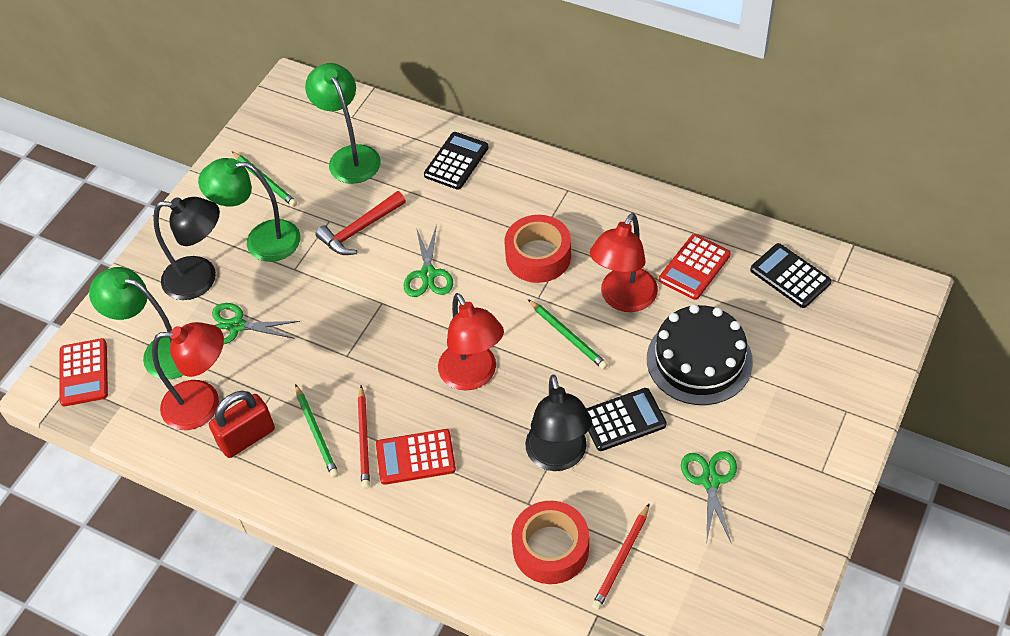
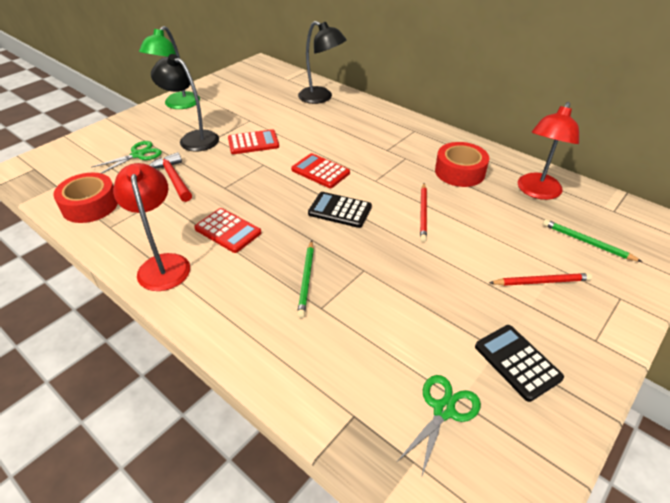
black cake: [647,304,753,405] = 1 -> none = 0
black calculator: [424,132,489,190] [586,388,667,451] [750,243,831,308] = 3 -> [308,192,372,228] [475,325,564,402] = 2
green lamp: [89,267,183,379] [198,158,300,262] [305,63,381,184] = 3 -> [139,26,200,109] = 1
green pencil: [232,151,297,207] [295,384,339,478] [528,299,608,369] = 3 -> [297,241,314,318] [543,219,642,262] = 2
green scissors: [212,303,300,344] [404,224,453,297] [681,451,737,542] = 3 -> [91,141,162,174] [397,375,481,478] = 2
red lamp: [152,322,224,430] [438,293,504,391] [590,213,658,312] = 3 -> [113,163,190,291] [518,102,579,200] = 2
red padlock: [209,391,275,458] = 1 -> none = 0

